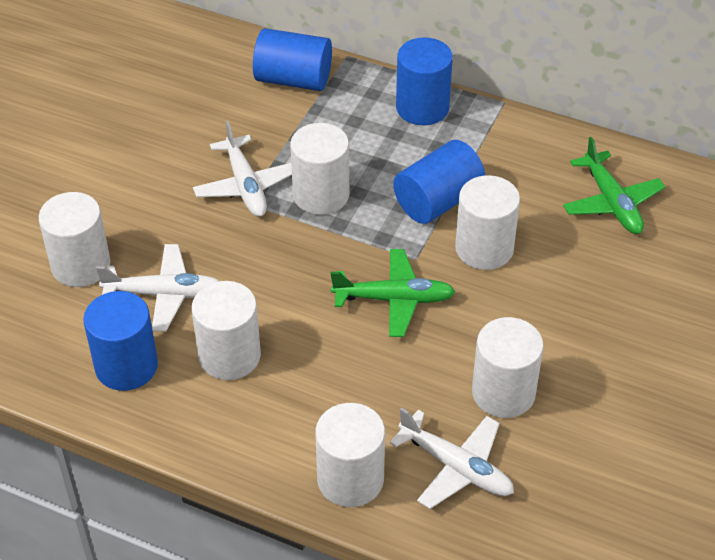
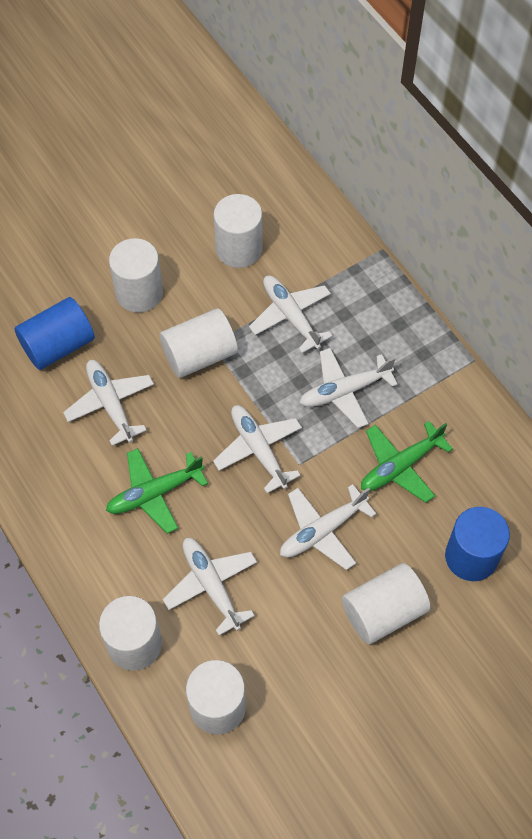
blue cylinder: [83,291,158,391] [253,28,332,91] [393,140,485,224] [396,37,453,125] = 4 -> [14,297,95,370] [445,507,510,581] = 2
white plane: [96,244,219,332] [193,121,292,217] [390,407,514,509] = 3 -> [63,360,154,446] [163,538,257,636] [213,405,302,493] [249,276,332,353] [280,484,376,570] [300,348,398,428] = 6

